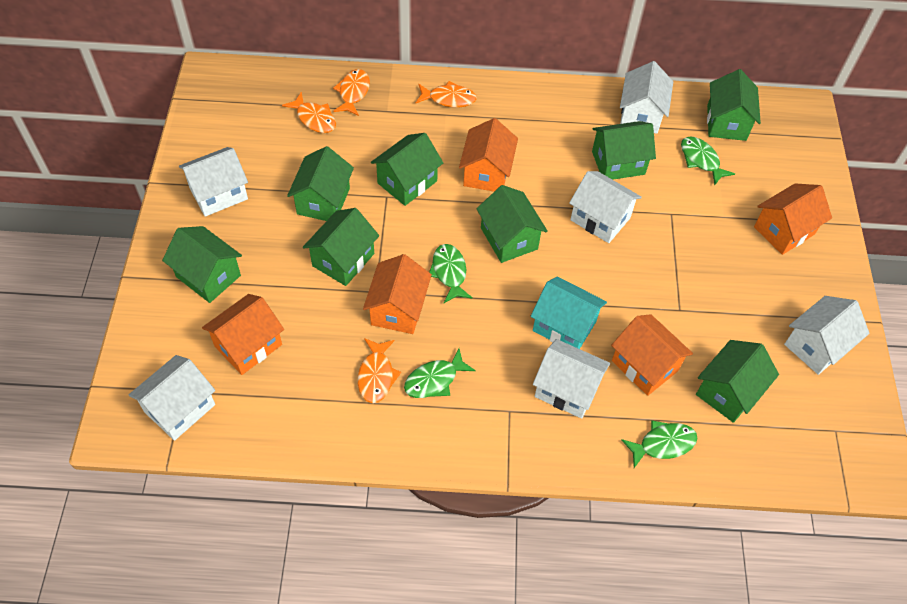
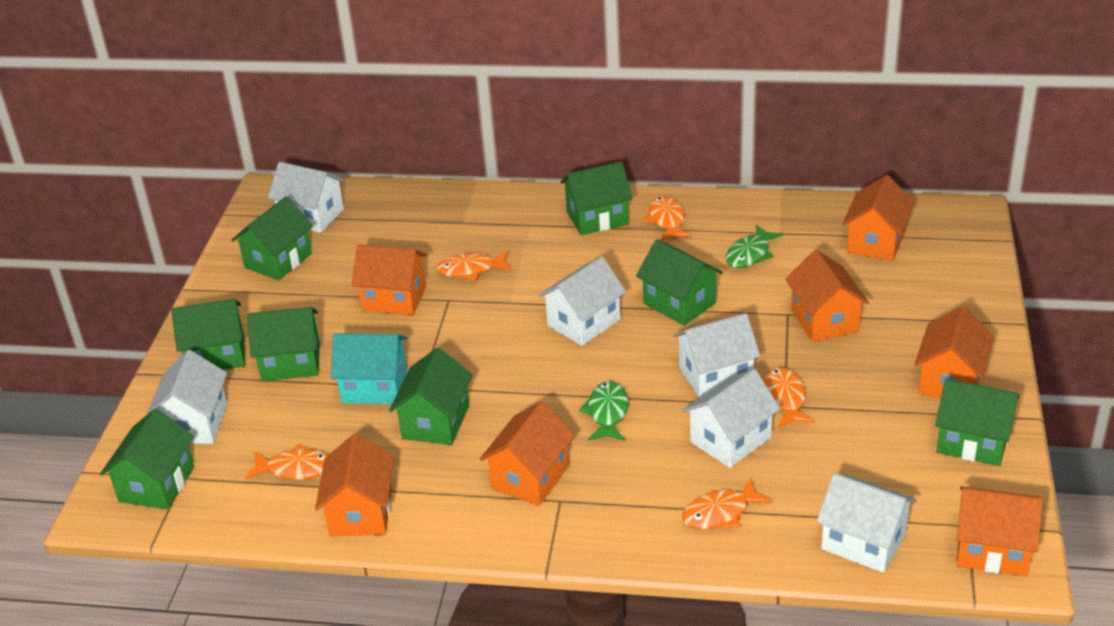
green fish: [404,349,476,398] [429,244,473,303] [621,420,698,468] [681,137,735,185] = 4 -> [579,381,629,441] [726,225,783,268] = 2
orange fish: [282,92,336,133] [333,69,370,116] [358,338,401,403] [416,81,477,108] = 4 -> [245,444,328,480] [436,251,512,281] [644,196,691,241] [682,478,772,529] [764,367,814,427] = 5
orange house: [202,294,284,375] [363,254,432,334] [459,118,518,192] [611,314,693,396] [754,183,832,255] = 5 -> [315,434,394,536] [352,245,427,315] [480,401,575,506] [785,250,869,342] [842,175,915,261] [915,307,994,398] [957,486,1043,577] = 7

